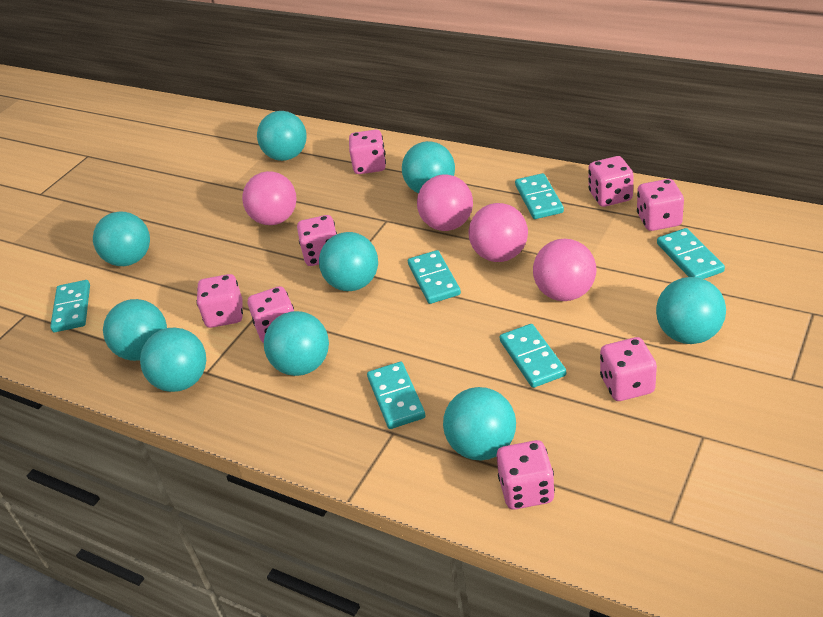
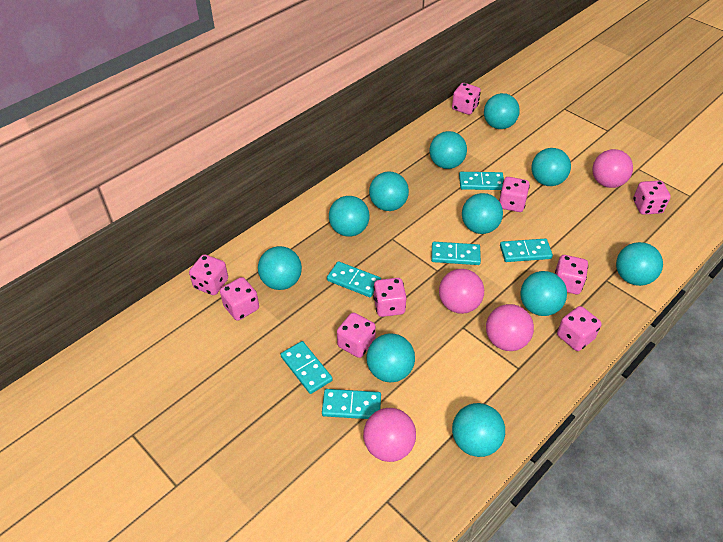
pink dice: [196,274,243,328] [247,286,294,343] [297,215,337,266] [349,129,386,174] [497,440,555,510] [588,156,634,207] [600,337,657,401] [637,179,684,231] = 8 -> [189,254,228,295] [220,277,259,321] [337,312,376,358] [373,278,407,317] [452,83,481,115] [499,177,530,212] [555,255,588,294] [557,306,602,351] [633,181,671,215] = 9
turquoise ball: [93,212,150,266] [103,299,167,361] [140,327,206,392] [257,111,307,161] [264,311,329,376] [319,232,378,291] [402,141,455,193] [443,387,516,461] [656,277,726,344] = 9 -> [258,246,302,290] [329,196,370,237] [367,334,415,382] [369,172,409,211] [429,131,467,169] [452,403,505,457] [462,193,503,234] [484,93,520,129] [520,271,567,316] [531,148,571,186] [616,242,663,286] = 11

